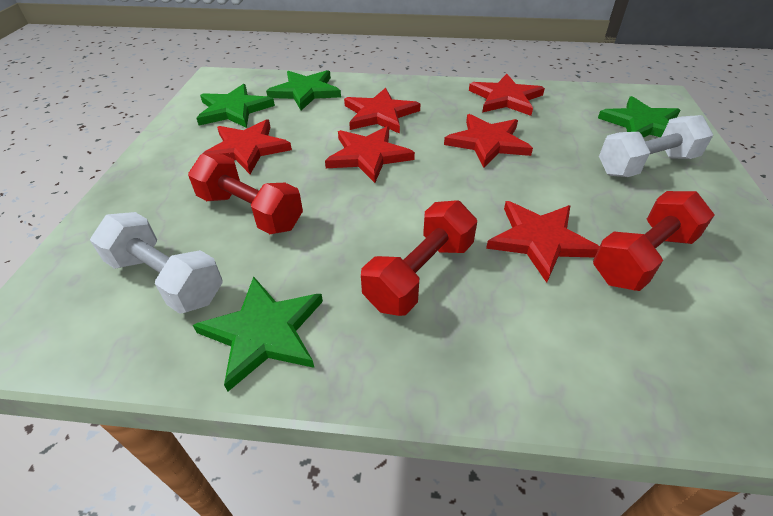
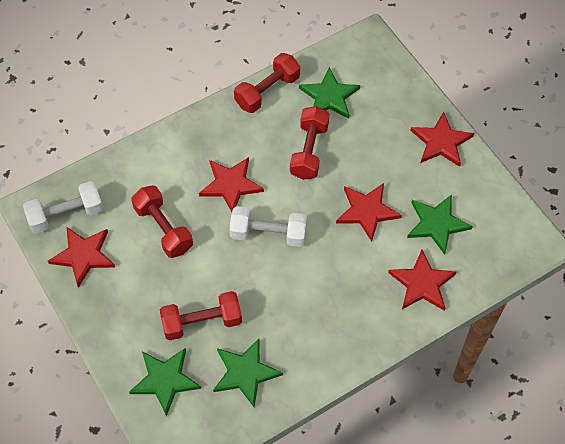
red dumbbell: [188,154,303,234] [361,200,477,316] [593,191,715,291] = 3 -> [131,185,193,258] [160,291,242,340] [234,53,300,113] [290,106,329,180] = 4
red star: [202,119,292,174] [325,126,415,183] [344,88,420,134] [444,114,533,168] [469,74,545,116] [486,201,600,283] = 6 -> [48,227,115,288] [199,157,264,212] [336,183,402,242] [388,250,456,311] [410,112,474,167] = 5

